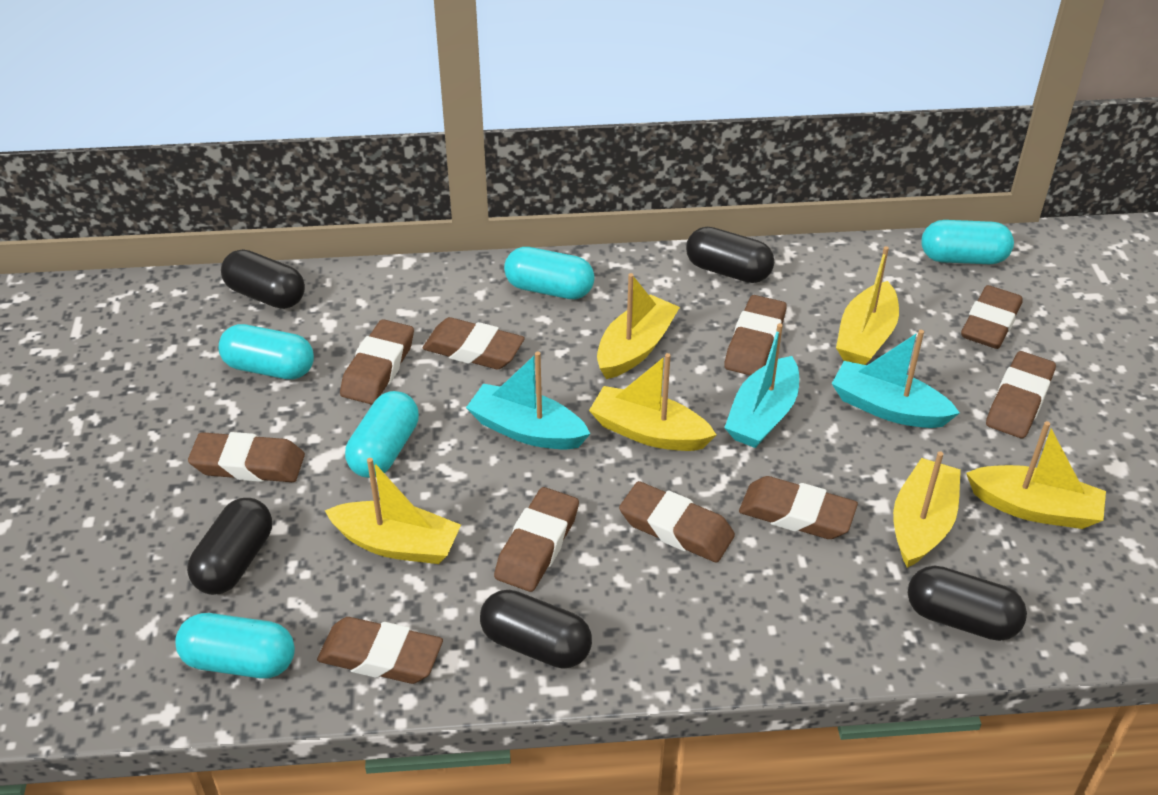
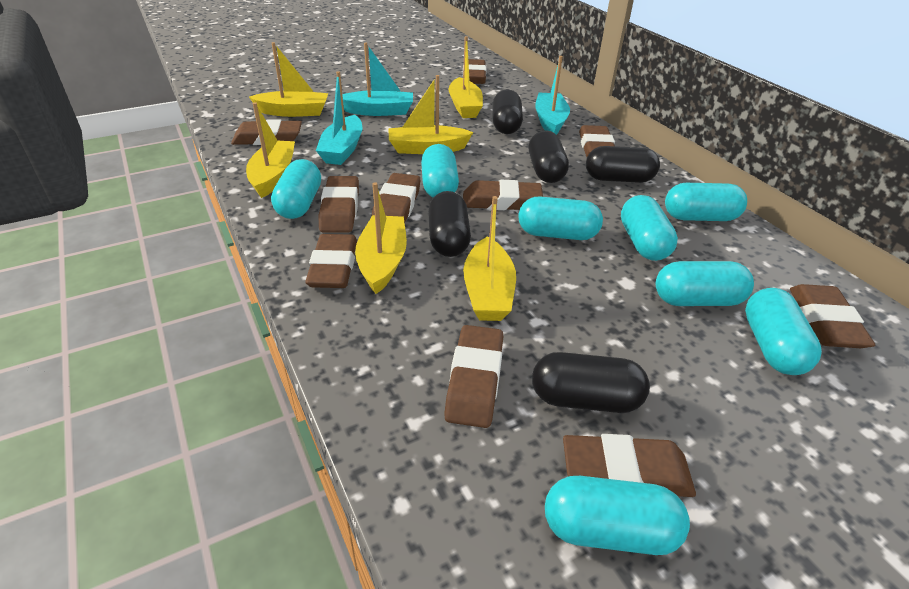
turquoise capsule: [175,613,295,679] [219,324,314,379] [345,391,419,478] [504,247,595,299] [921,220,1014,264] = 5 -> [271,159,321,219] [421,144,459,197] [518,196,603,240] [545,476,690,555] [621,195,678,261] [656,261,754,306] [665,183,747,221] [745,288,822,375] = 8

